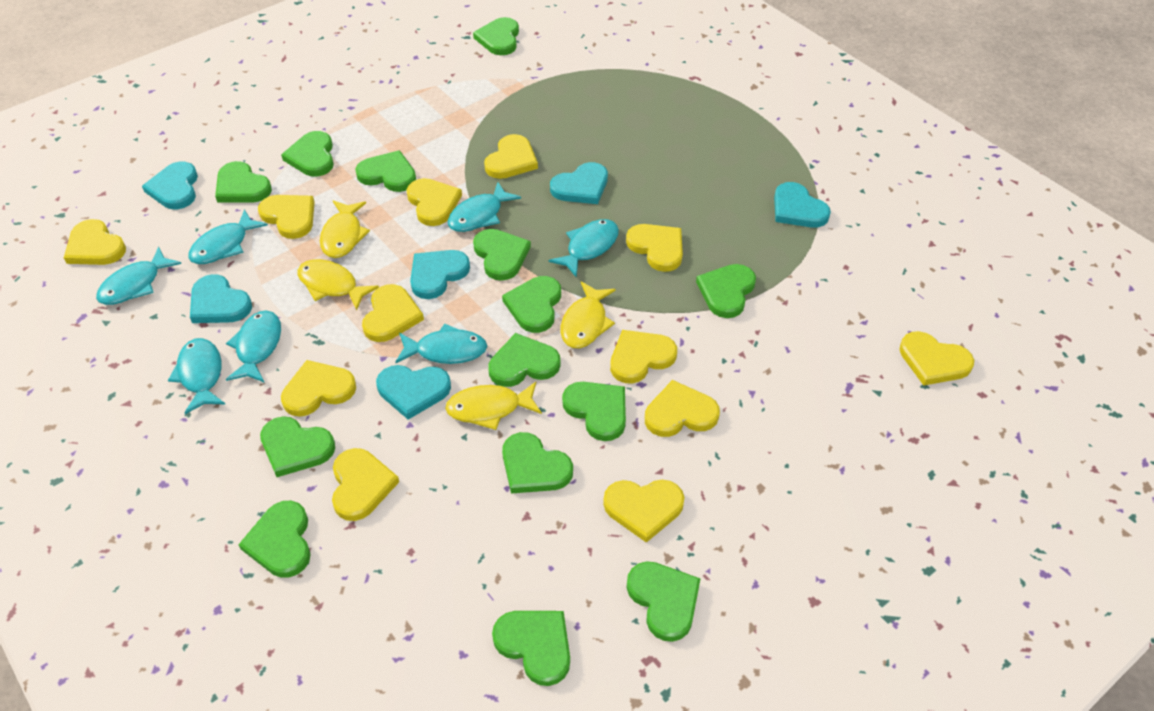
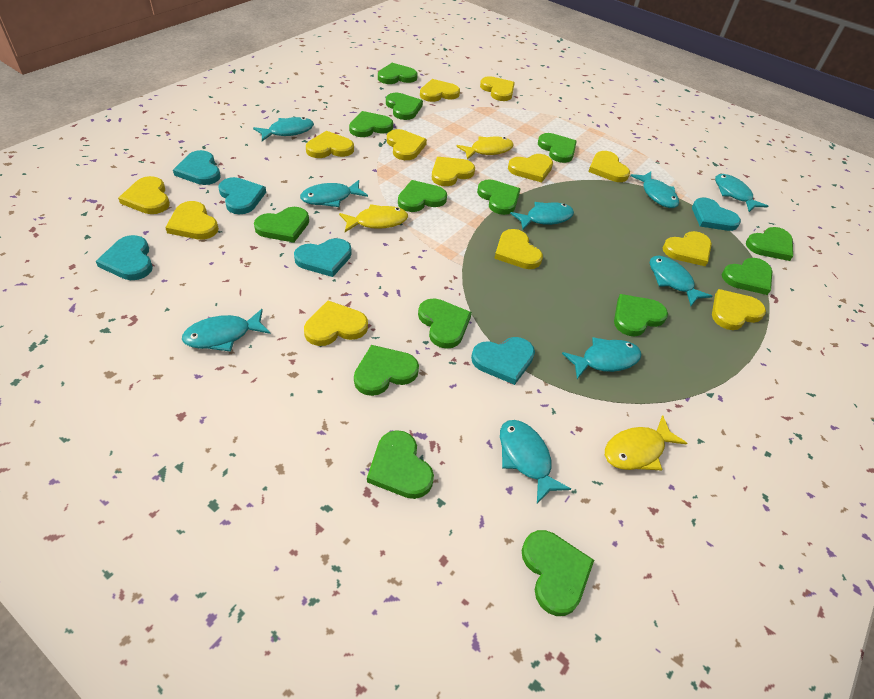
turquoise fish: [96,247,182,305] [168,338,226,414] [188,209,268,264] [226,311,281,383] [395,324,487,364] [448,182,521,232] [549,219,619,277] = 7 -> [182,309,270,352] [253,117,314,141] [300,180,368,207] [500,420,571,504] [510,202,574,230] [562,337,642,379] [630,172,679,208] [650,256,712,306] [715,174,768,212] = 9
yellow fish: [298,259,379,310] [320,200,370,258] [445,382,542,430] [561,281,616,348] = 4 -> [339,204,408,232] [456,137,514,160] [605,415,687,470] = 3
yellow heart: [64,219,126,265] [258,195,315,239] [281,360,356,417] [332,448,399,521] [362,284,424,342] [407,178,462,226] [484,134,538,179] [603,480,684,543] [610,330,677,384] [626,224,683,272] [645,380,720,437] [900,331,974,386] = 12 -> [118,176,170,214] [165,201,219,240] [304,301,368,346] [306,131,354,158] [387,129,427,160] [420,79,460,102] [432,157,475,186] [480,76,515,101] [494,229,543,269] [508,154,553,182] [588,151,630,182] [662,231,712,267] [712,289,766,330] = 13

